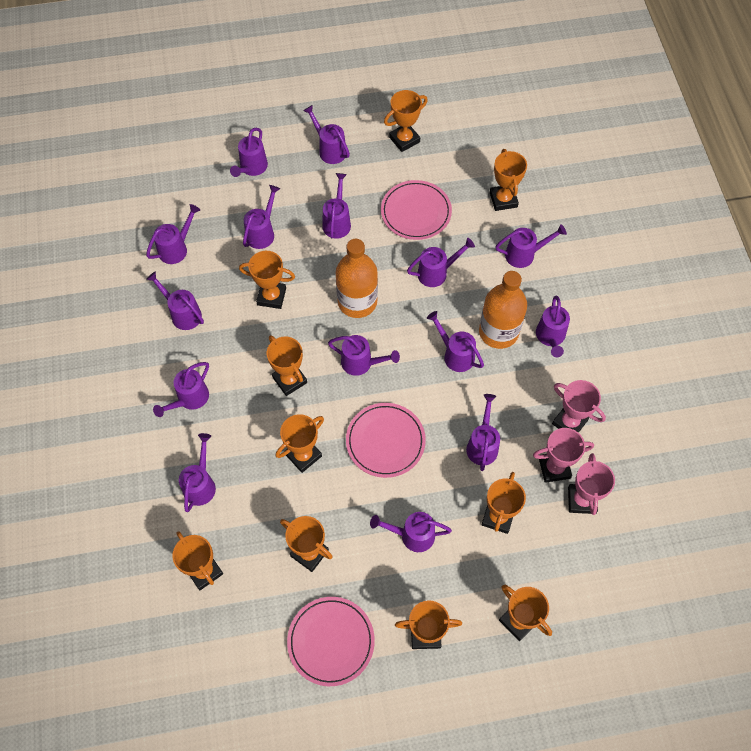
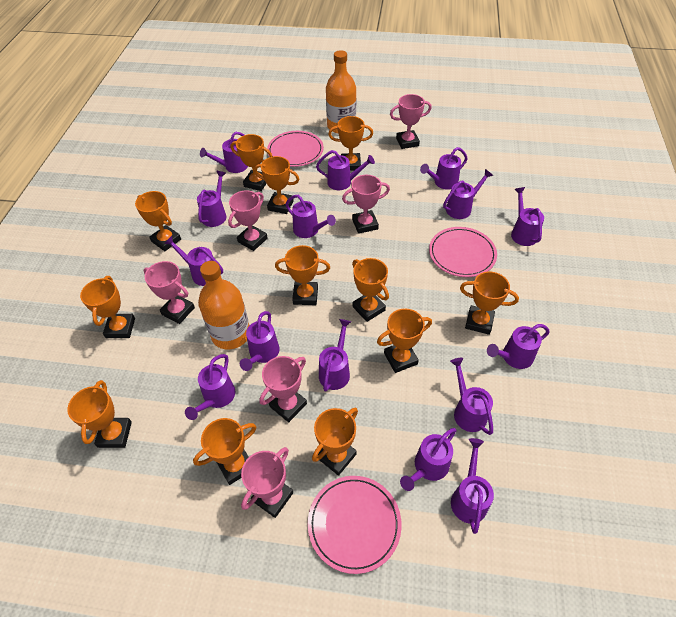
orange trophy: [173,531,223,590] [239,251,295,309] [267,335,307,396] [276,414,324,473] [280,516,333,572] [384,90,428,152] [395,600,462,649] [481,472,526,534] [490,149,527,211] [499,585,552,641] = 10 -> [67,380,132,448] [80,276,135,338] [135,191,181,251] [193,418,256,485] [231,134,272,191] [254,156,299,214] [275,245,330,305] [312,408,358,476] [328,116,373,171] [352,258,389,322] [377,308,432,373] [460,271,519,335] = 12
pink trophy: [533,428,594,483] [552,380,606,433] [568,453,615,515] = 3 -> [143,261,195,324] [228,190,268,251] [241,447,293,518] [259,356,307,422] [342,175,390,234] [390,94,432,149] = 6

